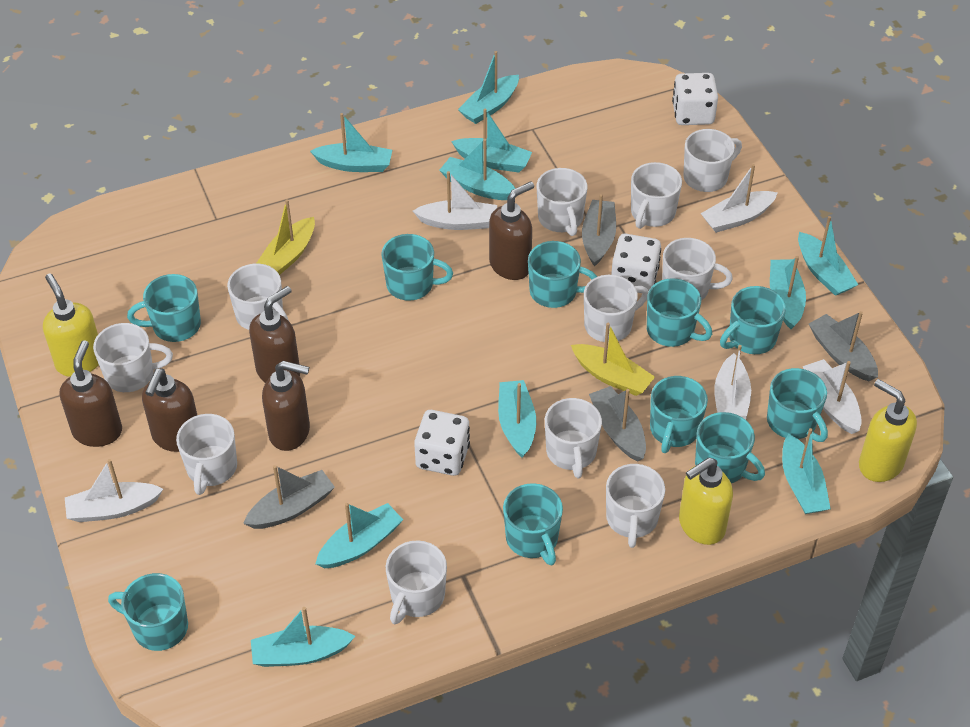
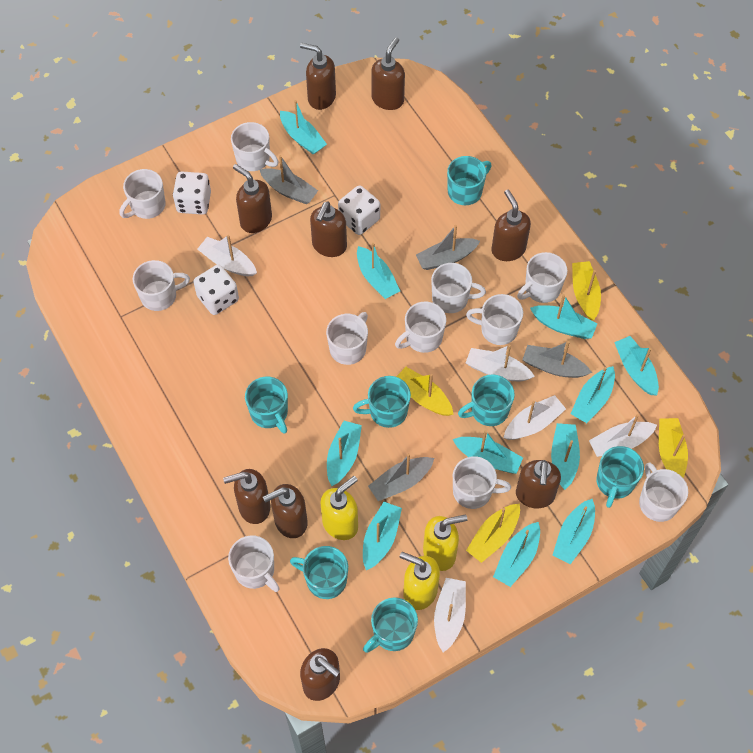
brown soap dispenser: [60,340,122,447] [142,368,197,452] [249,286,300,383] [262,361,310,451] [489,181,534,280] = 5 -> [223,469,270,524] [233,164,272,233] [263,484,308,538] [300,43,336,110] [300,648,340,701] [310,202,347,257] [371,37,405,110] [492,190,531,261] [516,460,561,508] = 9
turquoise boat: [251,607,355,667] [310,113,392,172] [316,503,403,568] [439,139,515,200] [451,108,532,173] [458,51,519,124] [498,380,536,458] [770,256,806,329] [782,428,831,514] [798,216,858,296] = 10 -> [280,100,327,155] [327,421,362,486] [357,243,400,299] [363,502,402,571] [453,430,523,474] [493,522,540,587] [530,294,597,339] [551,423,580,490] [552,499,595,564] [571,366,615,423] [614,336,659,395] = 11
turquoise mug: [108,573,188,651] [127,274,201,342] [381,234,453,301] [503,483,563,566] [528,241,597,308] [647,278,712,347] [650,376,708,453] [695,412,765,483] [720,286,786,354] [767,368,828,442] = 10 -> [245,377,288,434] [290,546,348,599] [353,376,411,428] [363,598,418,653] [447,156,492,205] [458,374,515,426] [596,446,644,508] = 7
yellow boat: [256,199,315,275] [571,323,655,396] = 2 -> [396,367,453,416] [466,503,520,563] [572,261,601,320] [659,418,688,478] = 4

